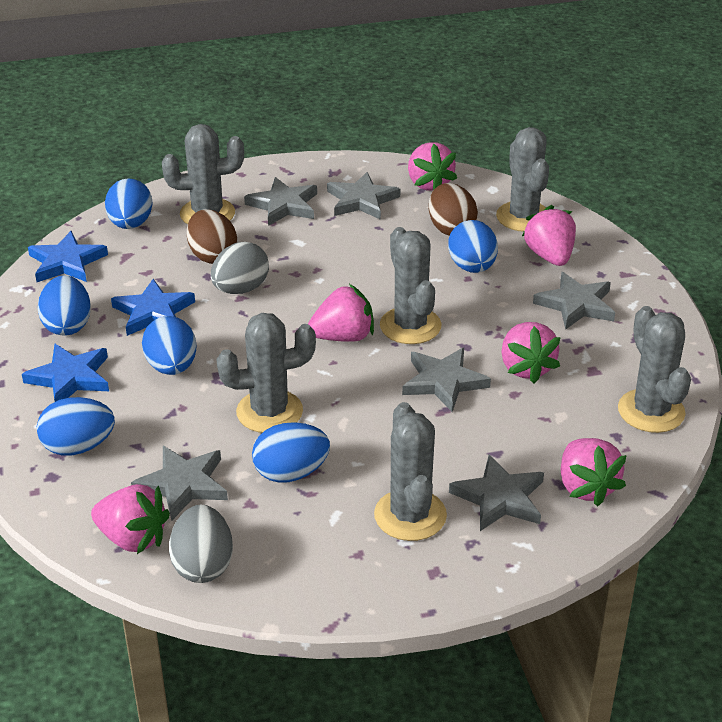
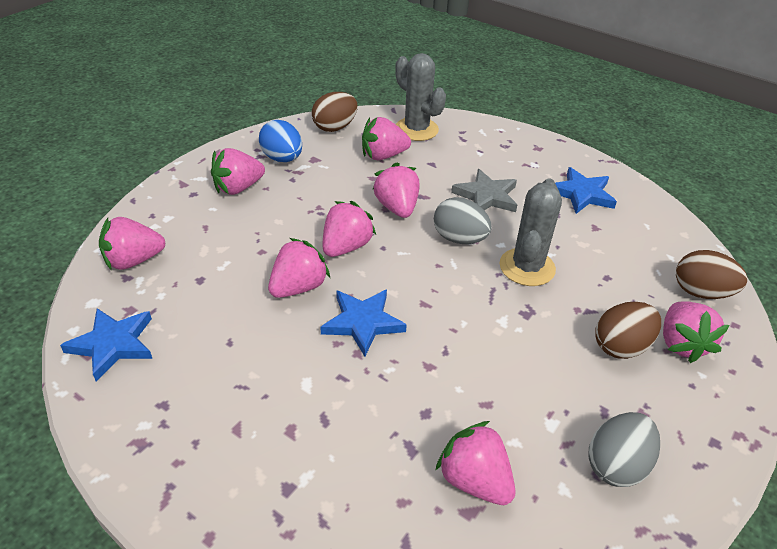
blue egg: [37,397,115,456] [38,276,91,335] [105,178,153,229] [142,316,196,375] [252,422,330,483] [448,220,498,273] = 6 -> [259,120,302,162] = 1
brown egg: [187,209,237,264] [429,183,478,236] = 2 -> [311,92,358,132] [595,302,661,359] [676,250,747,299] = 3
grey cactus: [162,124,244,224] [216,313,316,433] [374,402,447,541] [380,227,441,344] [496,127,549,232] [618,306,691,433] = 6 -> [395,53,446,141] [499,178,562,286] = 2
grey star: [131,446,228,520] [244,177,317,226] [327,172,400,220] [402,348,491,412] [449,455,544,531] [533,272,615,330] = 6 -> [451,169,517,212] = 1
pink strawberry: [91,484,170,554] [308,284,374,342] [408,142,457,191] [501,322,561,383] [522,205,576,266] [561,438,627,506] = 6 -> [99,217,165,270] [211,148,265,195] [268,238,330,298] [323,201,376,257] [362,117,411,160] [372,163,419,218] [435,421,515,505] [663,301,730,363] = 8

